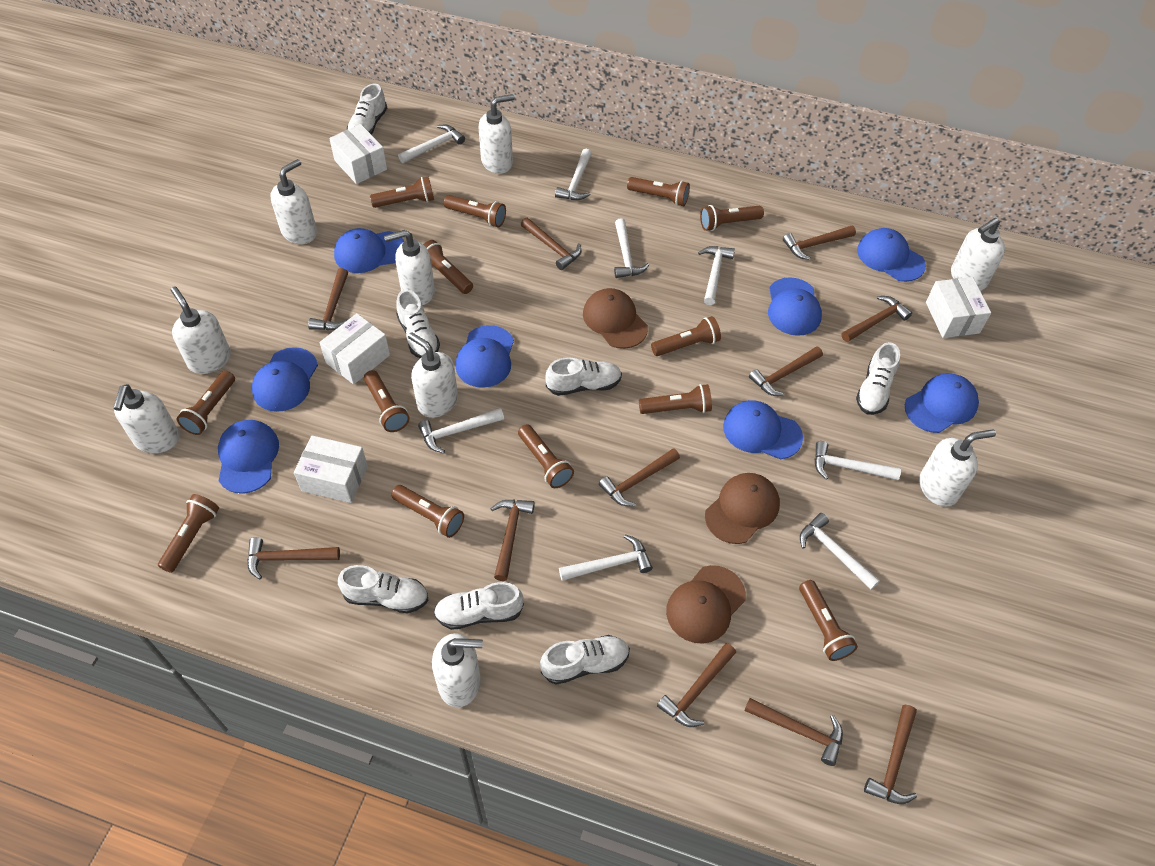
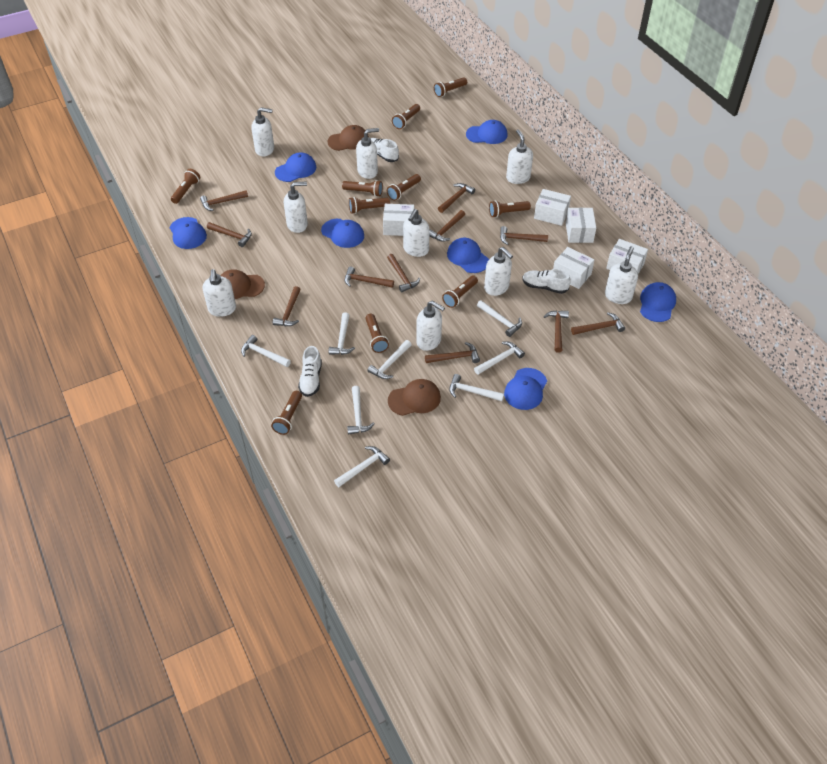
blue cap: [218,420,279,494] [252,347,318,412] [334,228,404,273] [455,325,514,388] [723,400,803,459] [768,277,822,336] [857,228,926,282] [905,373,979,433] = 8 -> [170,217,207,249] [275,152,316,182] [321,219,364,248] [447,238,489,273] [466,120,507,144] [504,368,547,410] [640,282,676,322] = 7
brown flashlight: [158,494,219,573] [176,371,235,435] [364,370,410,432] [370,176,434,208] [391,485,464,538] [423,240,473,294] [444,195,506,228] [518,424,574,488] [627,177,690,206] [639,384,712,414] [651,316,721,356] [700,205,764,231] [799,580,858,661] = 13 -> [171,169,200,204] [271,391,302,435] [342,180,383,197] [349,197,390,214] [365,314,389,353] [387,174,421,201] [392,104,420,129] [434,77,467,97] [442,275,478,308] [489,201,531,217] = 10
white box: [294,435,368,503] [319,313,390,384] [329,124,387,184] [926,277,991,338] = 4 -> [383,204,414,236] [534,189,571,226] [553,247,595,289] [566,207,596,243] [606,239,648,274] = 5
white shoe: [338,565,429,613] [347,83,387,135] [396,290,440,358] [433,582,524,630] [540,635,630,685] [545,357,622,396] [856,342,900,415] = 7 -> [298,346,322,397] [370,138,399,162] [522,269,571,294] = 3

